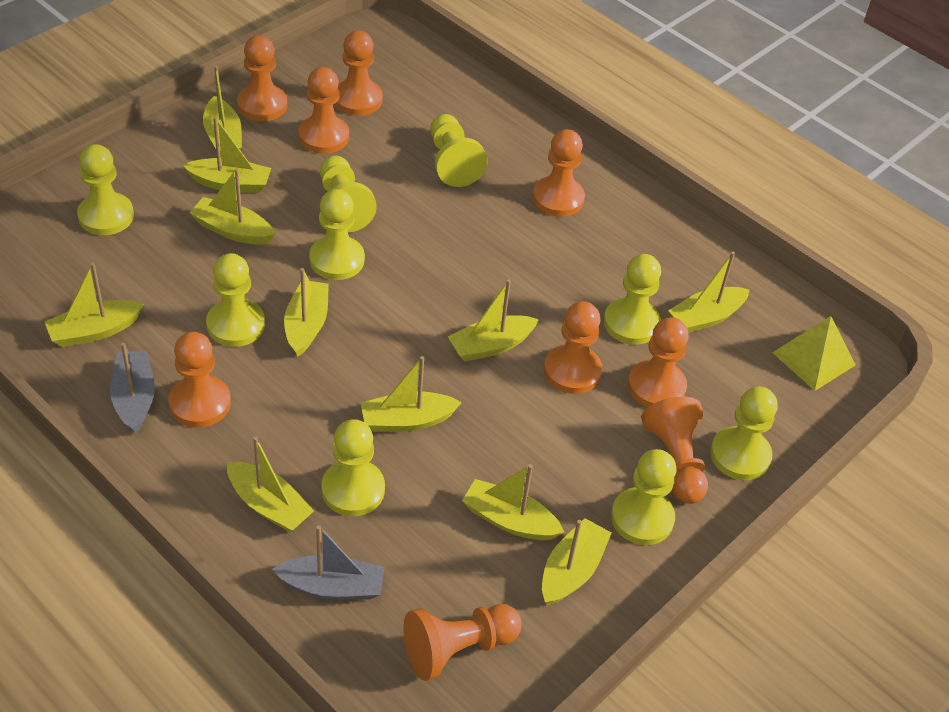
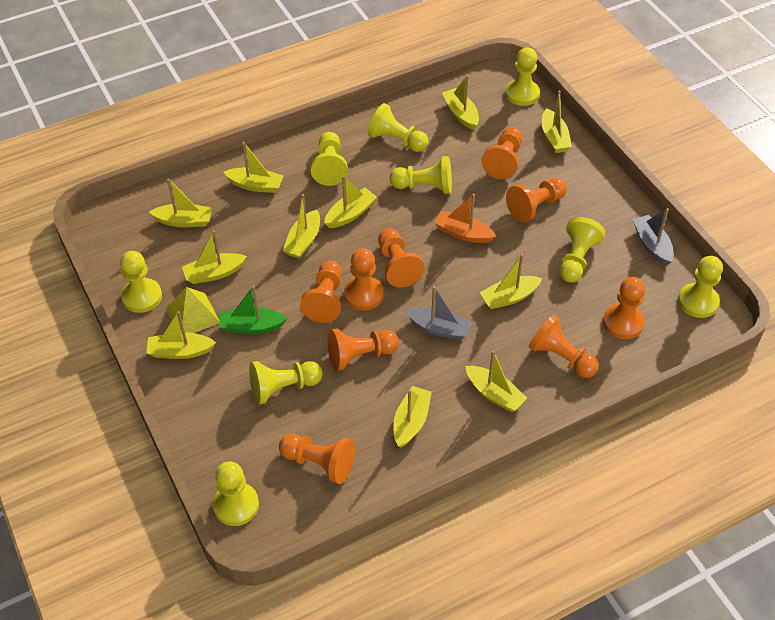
green boat: none = 0 -> [219,286,287,334] = 1
orange boat: none = 0 -> [434,194,496,243] = 1

